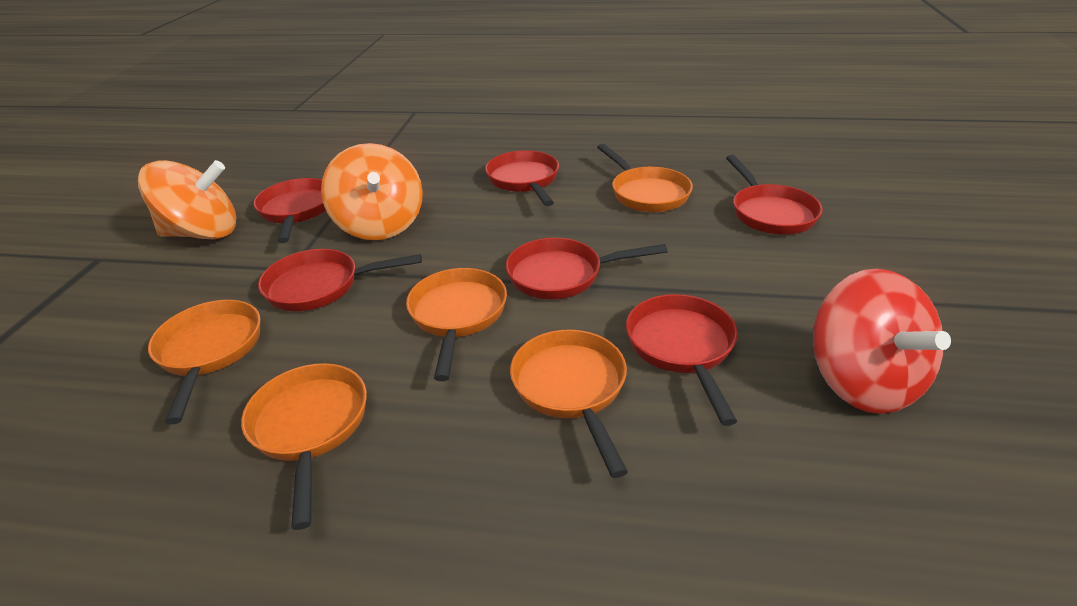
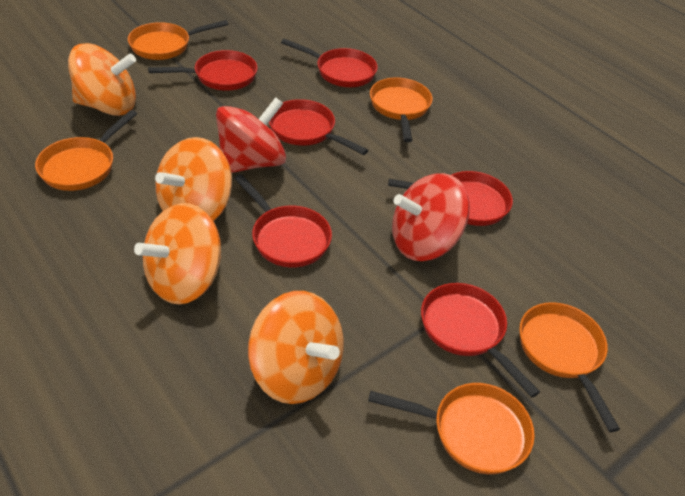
orange spinning top: [138,160,236,239] [321,143,423,240] = 2 -> [68,43,136,116] [134,203,221,304] [155,137,232,221] [248,291,344,404] = 4
red spinning top: [813,268,951,414] = 1 -> [216,97,286,173] [392,173,470,261] = 2

